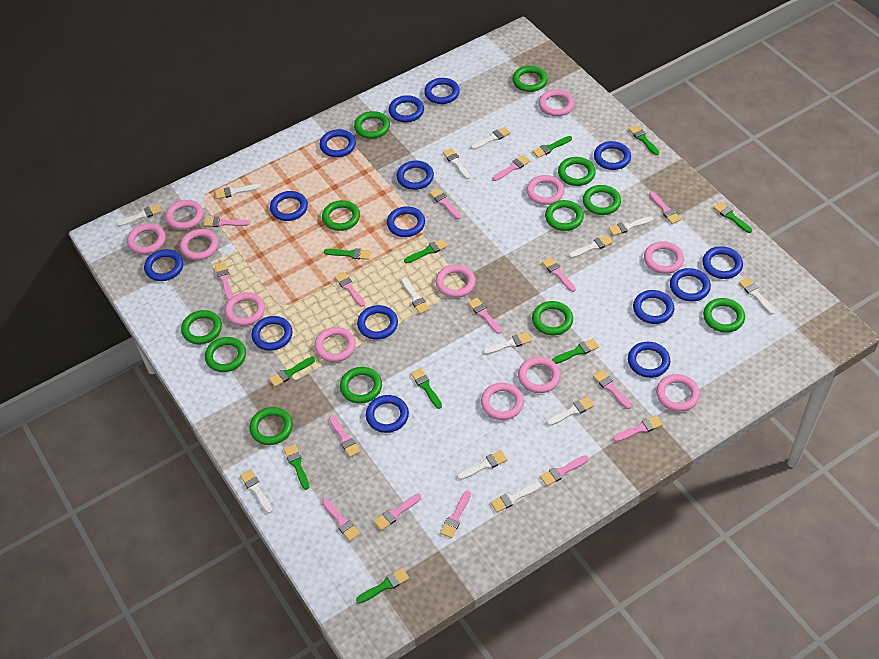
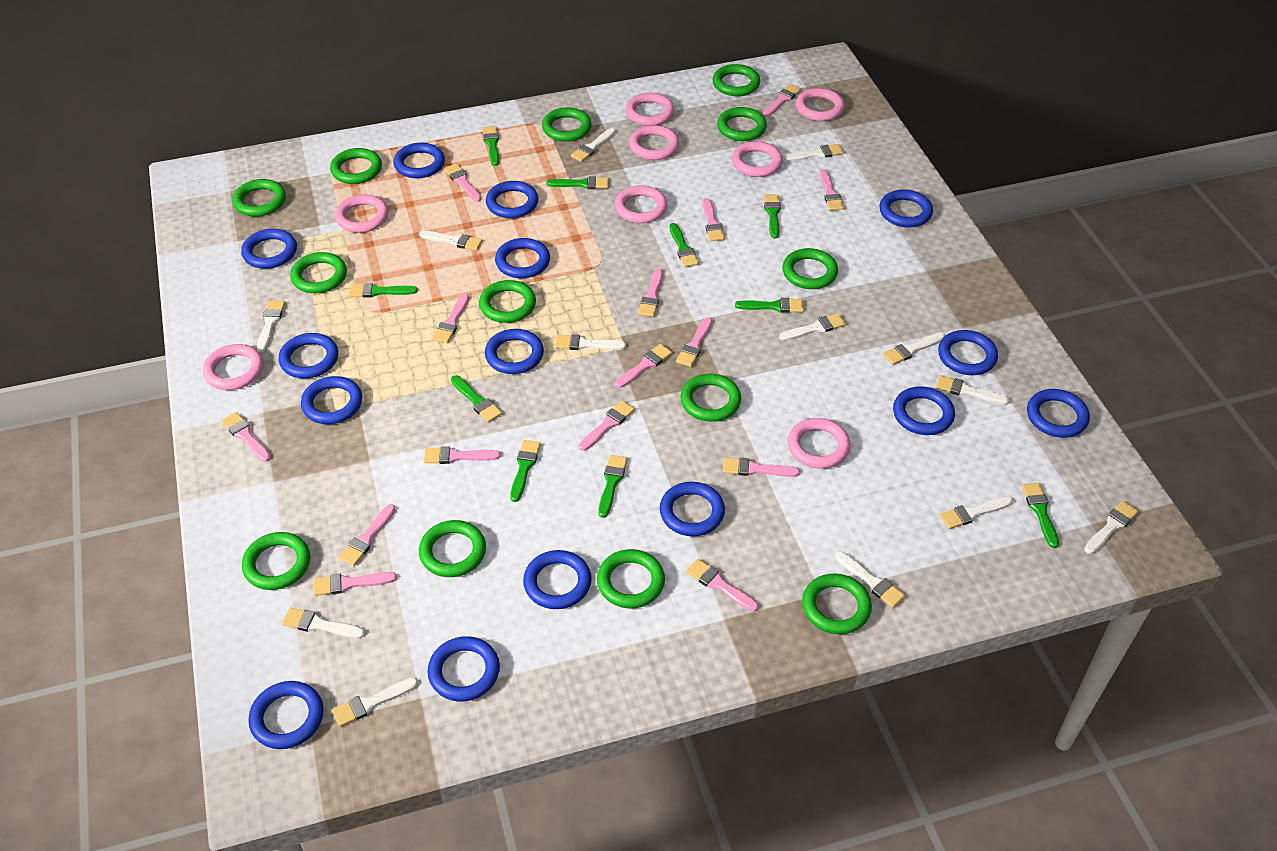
green ring: [181,310,222,344] [205,337,246,372] [249,407,293,445] [322,200,360,231] [340,367,382,404] [354,111,390,139] [512,66,548,92] [532,301,573,335] [545,200,584,231] [558,157,596,186] [583,185,621,215] [703,298,745,333] = 12 -> [232,179,286,217] [242,532,310,590] [290,252,347,293] [330,148,382,184] [419,520,486,577] [479,280,536,323] [542,107,592,142] [597,549,665,608] [680,374,741,422] [712,64,760,96] [717,107,767,141] [782,248,838,289] [802,574,872,634] = 13
pink ring: [127,223,166,254] [165,200,204,230] [180,229,219,260] [225,292,265,326] [314,327,356,362] [436,265,476,298] [481,383,524,420] [518,357,561,393] [526,175,564,205] [539,89,574,116] [644,241,684,274] [656,374,700,412] = 12 -> [203,344,264,390] [335,194,389,233] [615,185,667,223] [625,93,674,126] [629,125,679,160] [732,141,783,177] [788,418,851,469] [796,88,845,121] = 8

